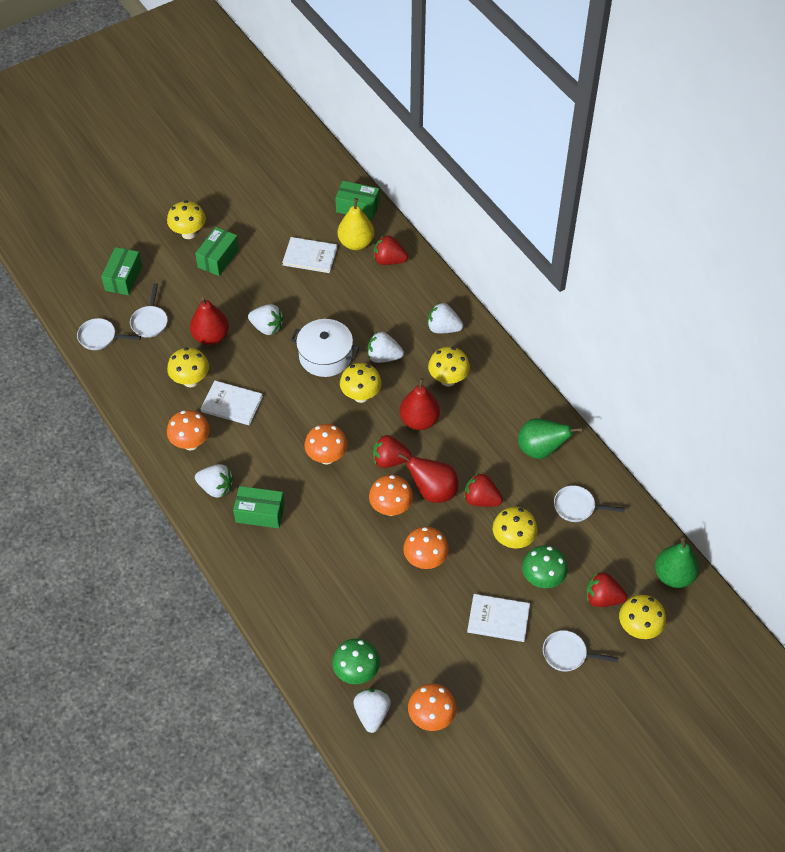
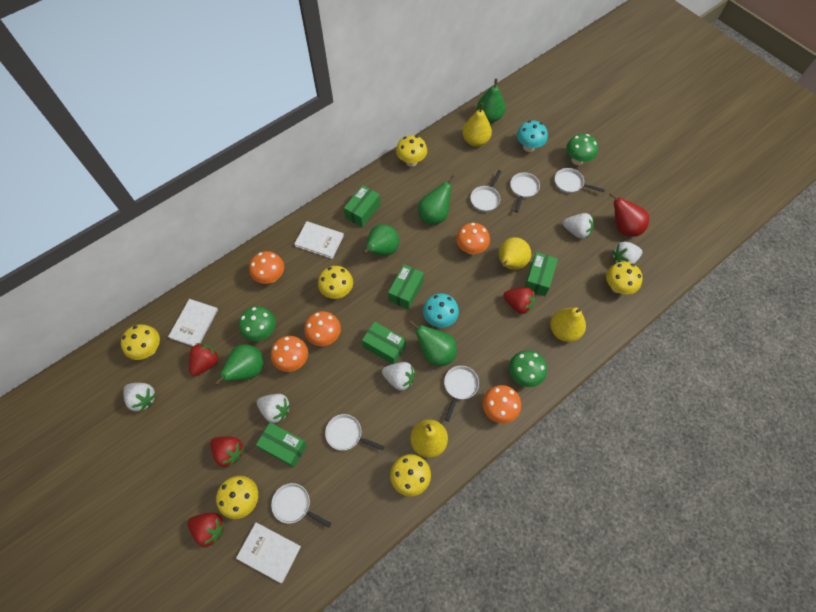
green box: [101,247,142,295] [195,227,239,276] [233,486,285,528] [335,181,379,220] = 4 -> [256,422,307,467] [344,185,381,228] [362,322,406,364] [388,264,424,310] [525,252,558,296] = 5
green mushroom: [332,639,380,684] [522,545,568,588] = 2 -> [239,306,276,341] [509,350,547,387] [566,134,598,165] = 3
green pear: [518,418,583,459] [655,538,699,588] = 2 -> [214,344,264,385] [363,224,399,256] [409,321,457,366] [418,175,455,225] [477,78,505,123] = 5
red pear: [190,297,229,345] [398,453,459,503] [400,378,440,430] = 3 -> [609,193,649,237] = 1
turquoise mushroom: none = 0 -> [423,293,459,328] [517,121,548,152] = 2
white pan: [77,318,141,350] [130,283,168,338] [543,630,619,672] [554,485,625,522] = 4 -> [271,483,331,528] [325,414,385,451] [444,366,479,421] [470,170,502,212] [510,172,540,213] [555,168,605,193] = 6
white pot: [290,319,359,377] = 1 -> none = 0
yellow pear: [338,198,374,250] = 1 -> [410,419,448,458] [462,103,492,147] [499,237,531,270] [550,307,586,342] = 4

